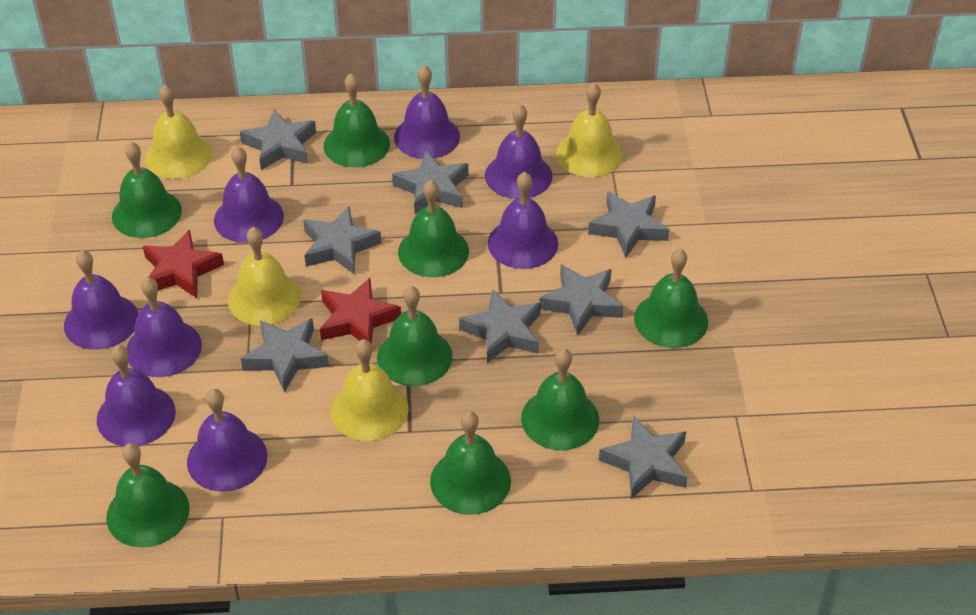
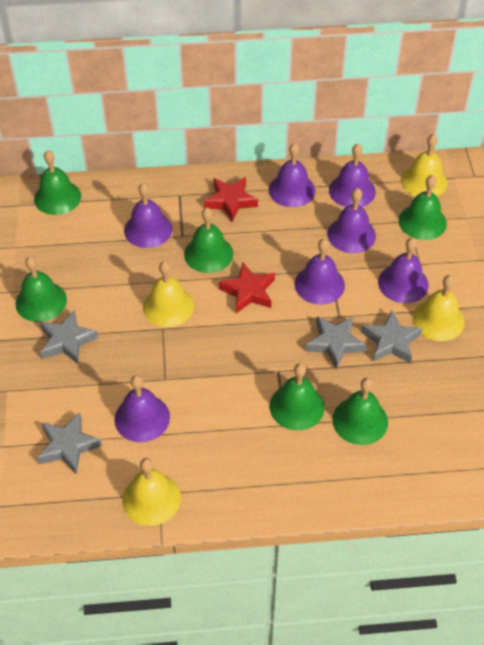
green bell: [106,443,190,547] [112,142,182,238] [323,73,390,167] [377,286,453,386] [398,180,469,277] [430,411,511,515] [521,349,599,450] [634,249,708,348] = 8 -> [15,256,67,322] [34,150,81,215] [184,208,233,273] [270,363,324,430] [332,378,388,445] [399,175,447,240] = 6
grey star: [240,109,316,170] [241,318,329,392] [303,206,381,274] [392,151,469,214] [459,290,541,363] [540,264,623,335] [588,192,669,257] [599,416,687,499] = 8 -> [37,412,102,474] [40,310,99,364] [306,316,367,369] [361,311,422,363] = 4
purple bell: [64,250,138,350] [97,345,176,446] [126,277,202,377] [187,389,267,492] [214,146,284,243] [394,65,460,159] [485,104,553,199] [488,172,558,269] = 8 -> [114,375,170,442] [124,183,172,248] [269,143,315,207] [295,239,345,305] [327,188,376,253] [329,144,376,207] [378,238,429,303] = 7

